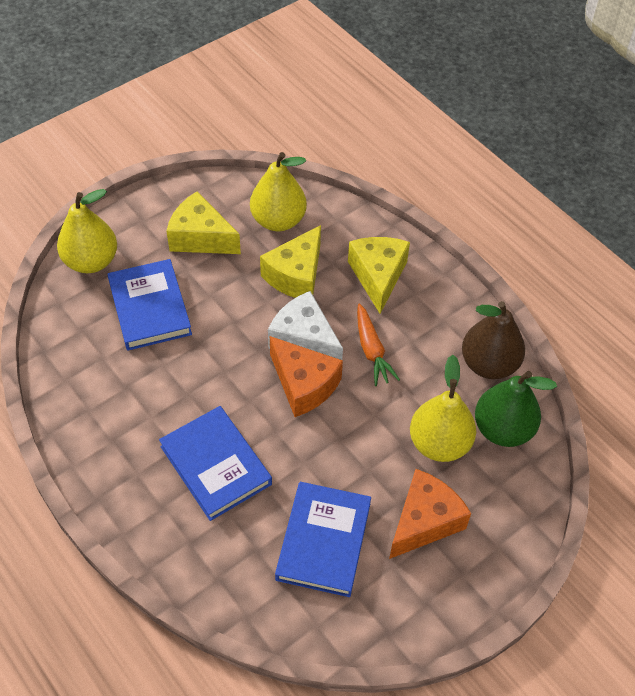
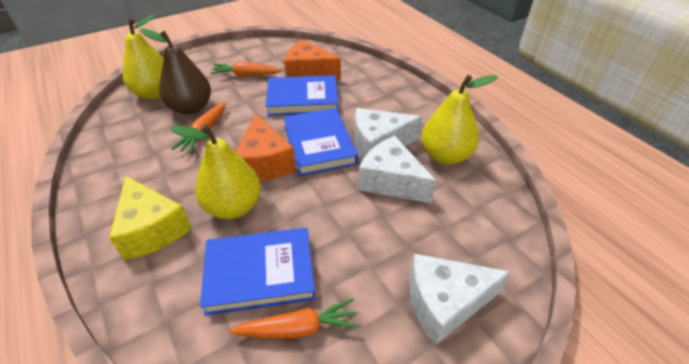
green pear: [475,371,557,447] = 1 -> none = 0
orange carrot: [357,303,400,386] = 1 -> [171,102,226,154] [210,62,282,77] [229,298,359,338] = 3
white cheese: [268,291,343,360] = 1 -> [355,108,422,159] [358,136,436,203] [409,254,510,345] = 3
yellow cheese: [166,191,241,254] [260,225,321,298] [348,237,410,314] = 3 -> [109,176,192,260] = 1

